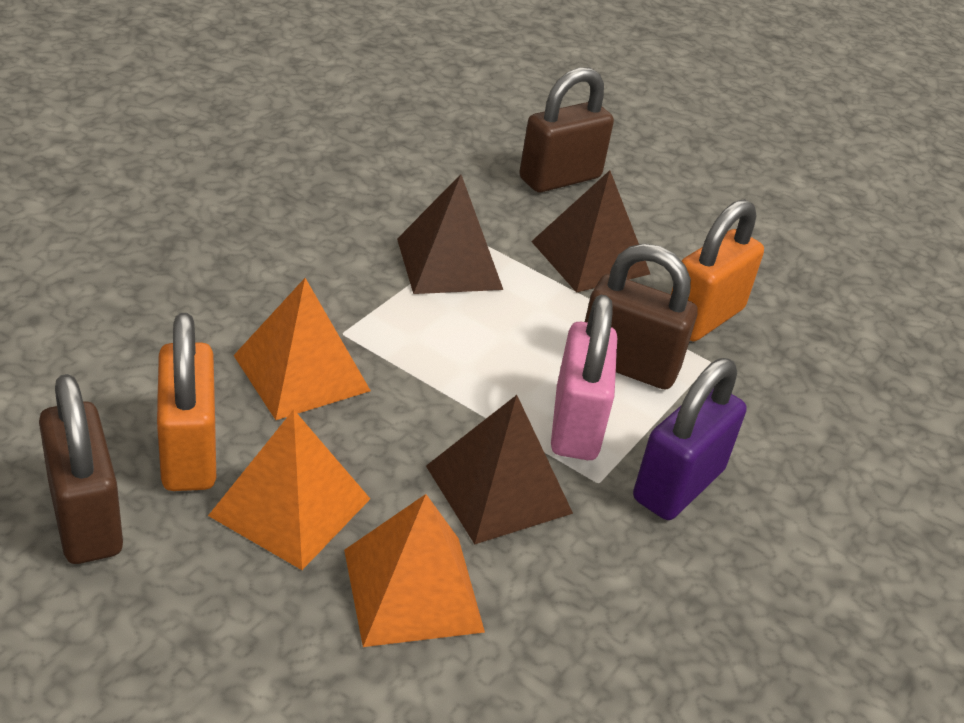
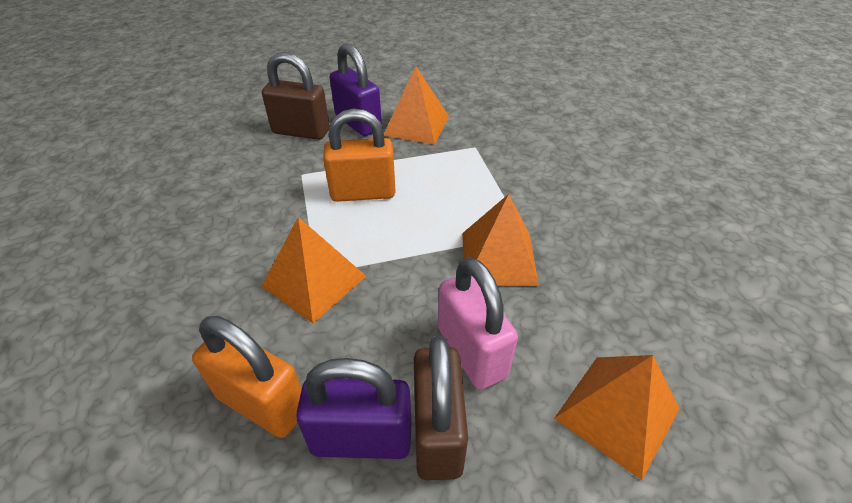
brown padlock: [39,374,123,564] [519,67,614,192] [585,243,698,390] = 3 -> [262,52,330,140] [414,336,468,480] = 2
brown pyramid: [397,174,503,294] [426,395,573,544] [531,170,650,293] = 3 -> none = 0
orange pyramid: [208,409,370,570] [233,278,371,420] [344,494,485,647] = 3 -> [261,217,366,323] [384,67,449,144] [462,194,539,286] [554,355,680,480] = 4
purple padlock: [633,358,747,520] = 1 -> [296,358,412,459] [330,43,382,136] = 2

